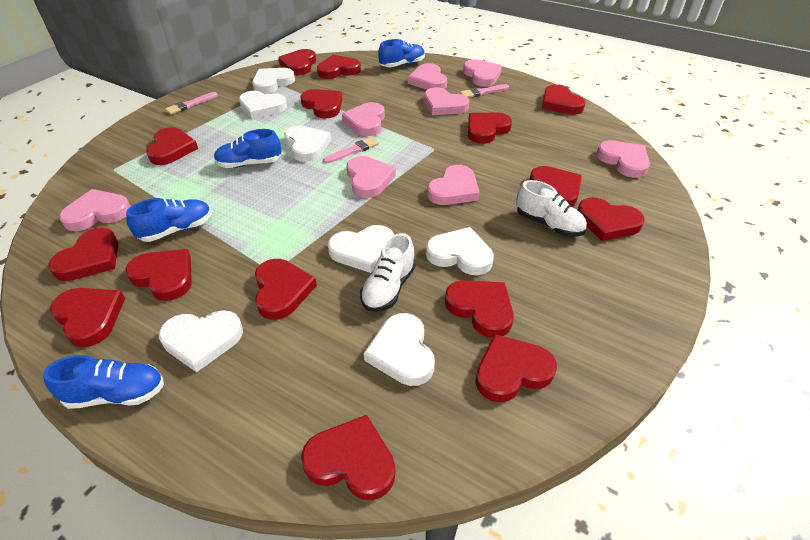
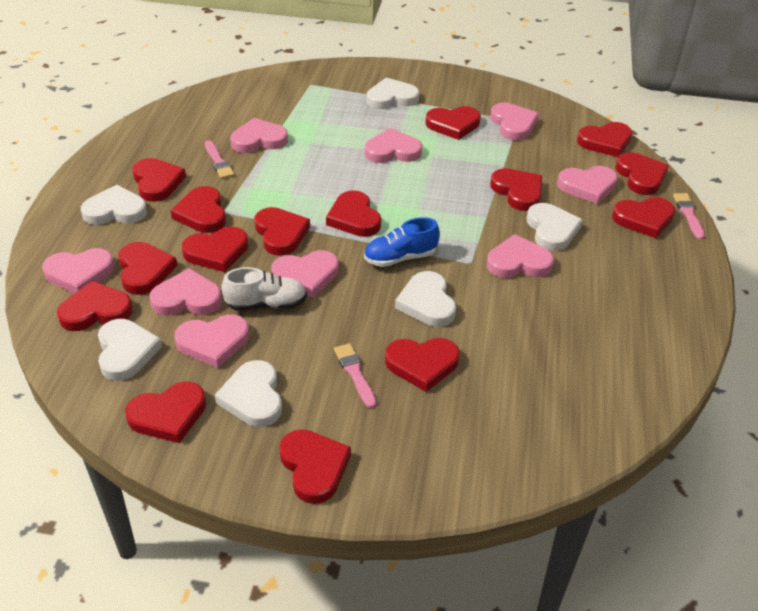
blue shoe: [43,355,164,409] [126,198,212,242] [214,129,281,168] [378,39,425,67] = 4 -> [364,217,440,267] = 1
pink heart: [59,189,131,231] [342,102,385,136] [347,156,396,198] [408,63,447,90] [424,87,469,115] [427,165,480,205] [463,59,502,87] [596,140,650,178] = 8 -> [42,248,115,293] [150,268,222,316] [174,315,249,368] [230,118,288,153] [271,250,339,297] [364,128,422,163] [487,234,554,278] [490,103,539,140] [557,166,618,204] = 9
white heart: [159,310,243,372] [239,91,287,119] [252,68,295,94] [284,126,331,162] [328,225,394,273] [364,313,435,386] [426,227,494,275] = 7 -> [81,185,147,225] [98,319,162,381] [215,360,282,427] [367,77,419,109] [395,271,456,327] [527,203,583,251] = 6
white shoe: [360,233,416,312] [516,180,587,237] = 2 -> [221,267,307,311] = 1

